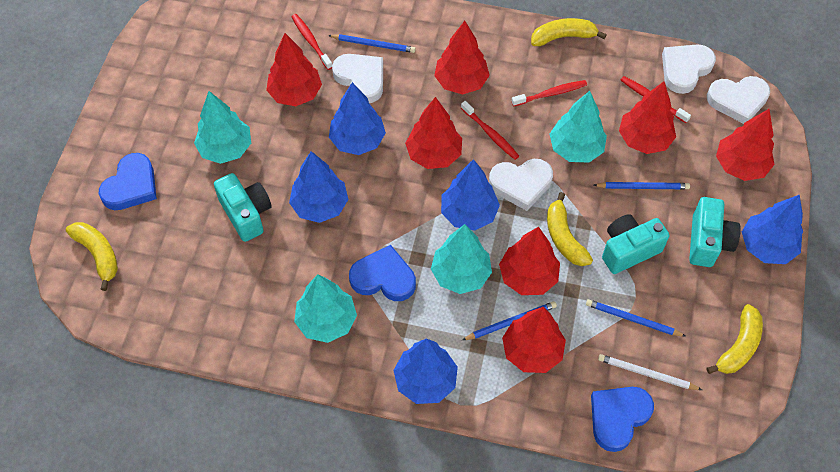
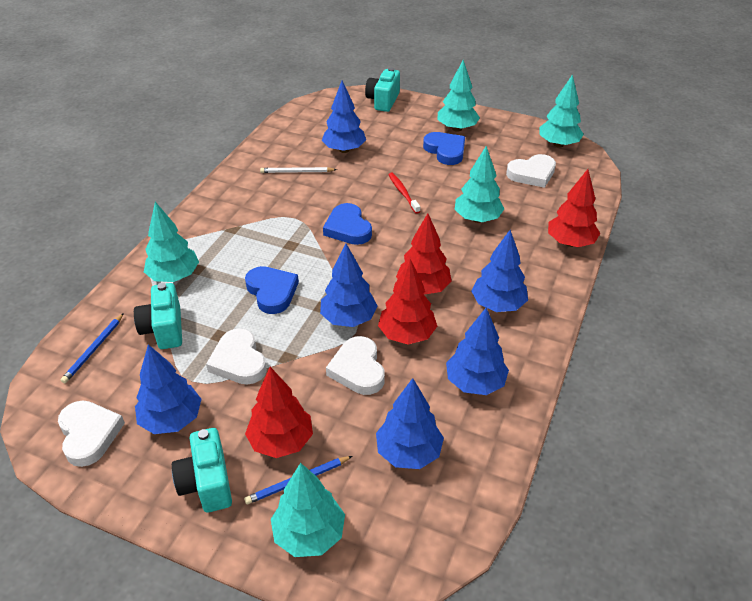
blue pencil: [328,34,416,53] [462,301,557,340] [586,299,686,337] [594,182,690,189] = 4 -> [61,313,124,383] [244,456,352,505] = 2
blue tree: [289,151,348,223] [329,82,386,155] [393,338,458,404] [441,159,500,231] [742,194,803,264] = 5 -> [135,344,201,434] [320,244,377,327] [322,81,366,153] [376,378,444,469] [446,307,509,395] [471,230,528,312] = 6
red toothbrush: [291,14,332,70] [461,101,519,160] [511,80,587,107] [621,76,691,123] = 4 -> [388,173,420,214] = 1
red tree: [266,33,322,106] [405,97,462,169] [434,21,490,95] [499,227,560,295] [502,307,566,373] [619,81,676,154] [716,109,775,181] = 7 -> [245,367,313,458] [378,259,437,344] [396,213,452,295] [548,169,600,247] = 4
turquoise tree: [194,91,251,164] [294,274,357,343] [431,224,492,294] [550,91,607,163] = 4 -> [144,202,199,282] [271,463,345,557] [437,60,480,132] [455,146,504,223] [539,74,584,148] = 5
yellow banana: [66,222,118,291] [531,18,607,46] [547,192,593,266] [707,304,763,374] = 4 -> none = 0

